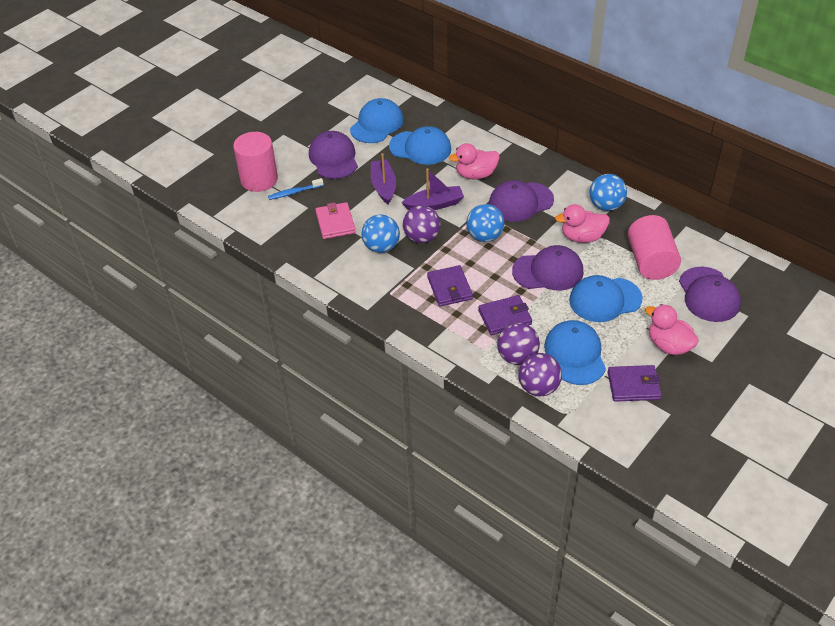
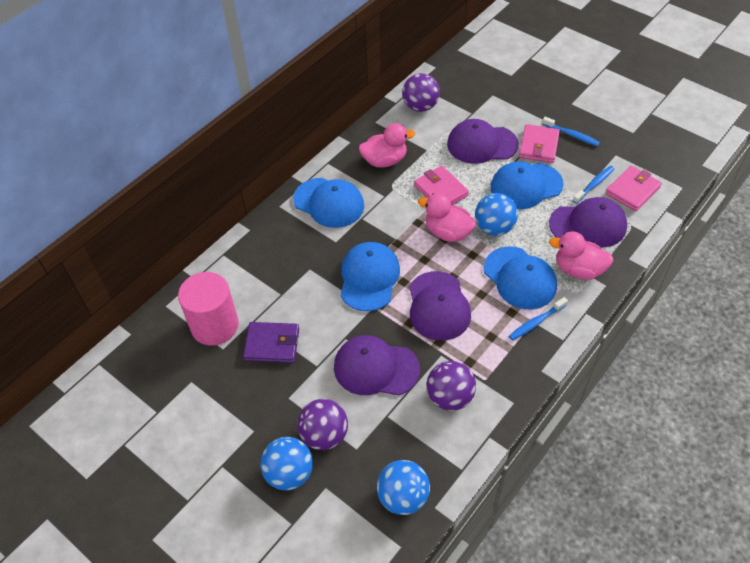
blue toothbrush: [268,178,324,200] = 1 -> [509,297,568,341] [542,117,600,146] [572,166,615,204] = 3
pink cylinder: [233,132,278,192] [628,215,681,280] = 2 -> [178,272,239,346] = 1
pink wallet: [315,202,356,239] = 1 -> [414,166,469,205] [519,124,560,163] [605,166,662,212] = 3
purple boat: [371,153,396,204] [401,168,464,210] = 2 -> none = 0
purple wallet: [427,265,473,307] [478,295,532,335] [608,365,661,402] = 3 -> [243,322,299,363] = 1

